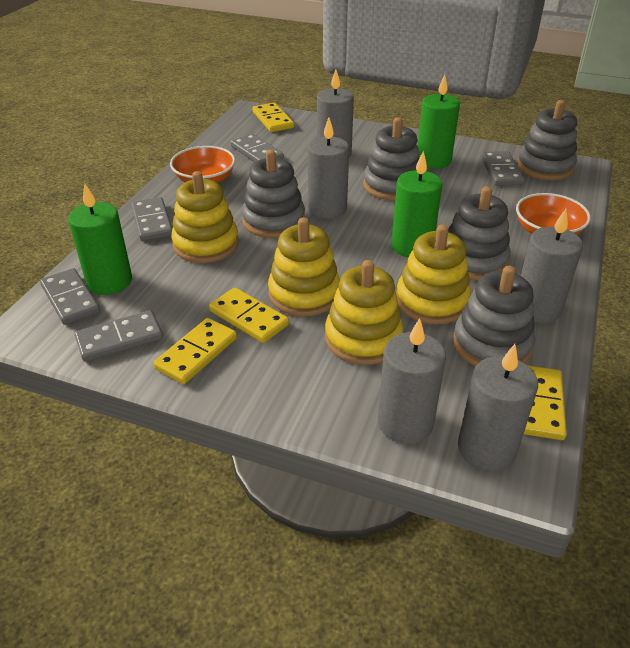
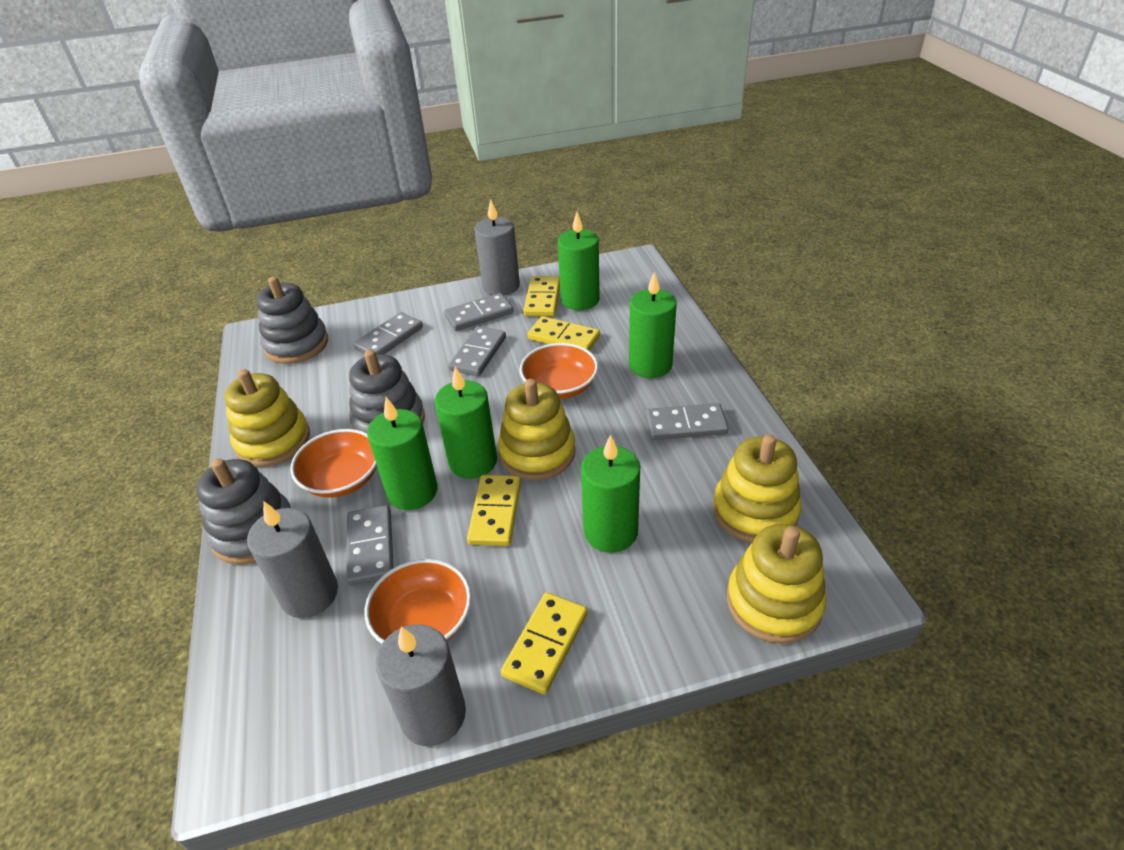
green candle: [68,183,132,295] [391,151,442,257] [418,75,460,169] = 3 -> [367,397,437,510] [435,367,497,479] [558,212,600,310] [581,435,640,553] [629,271,677,378] = 5
grey candle: [308,117,349,219] [317,70,354,158] [378,318,446,444] [458,344,538,471] [521,209,583,323] = 5 -> [247,501,338,618] [375,624,466,746] [474,200,520,296] = 3
grey stacking toy: [242,150,305,238] [363,117,419,201] [448,186,511,281] [453,266,535,366] [517,100,577,180] = 5 -> [196,458,291,565] [256,276,328,364] [349,350,425,433] = 3
orange bowl: [170,146,235,183] [516,193,591,235] = 2 -> [290,429,377,498] [365,559,471,644] [519,343,598,399] = 3

